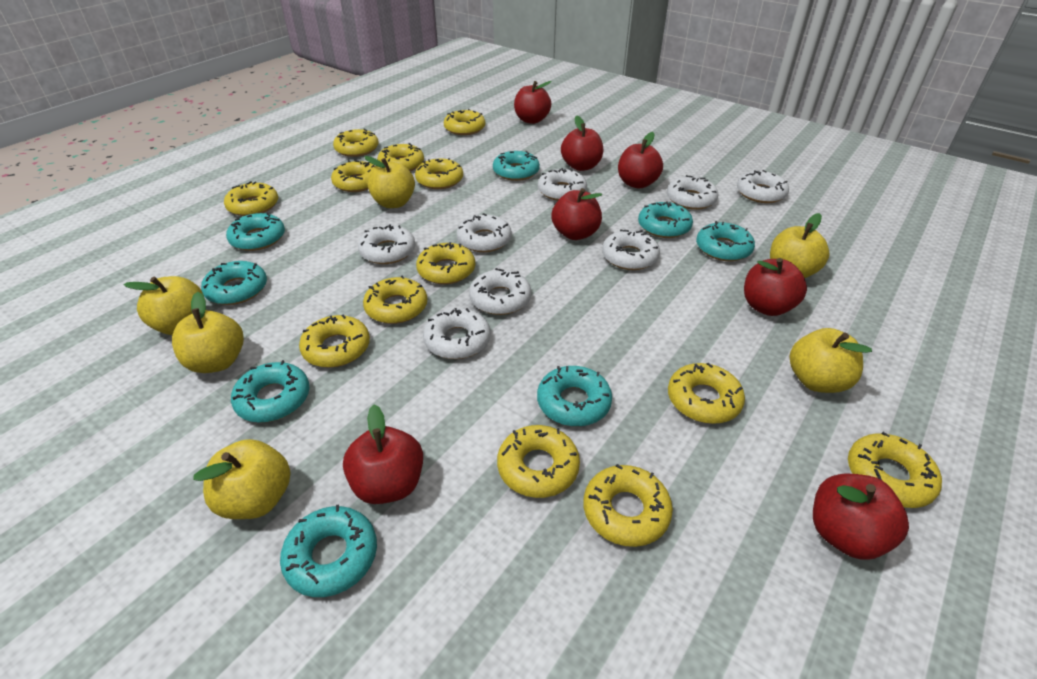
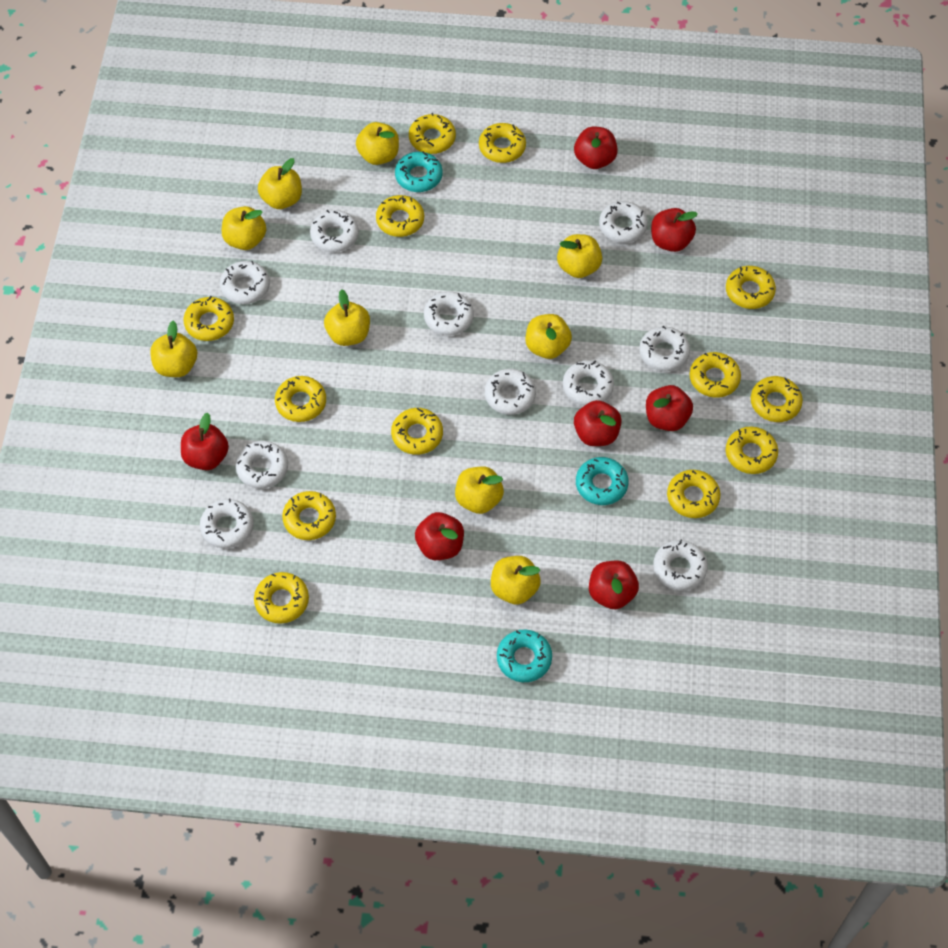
turquoise donut: [201,261,267,305] [226,212,285,251] [231,360,310,423] [280,504,377,597] [493,151,540,181] [537,366,612,426] [638,201,693,238] [696,221,755,261] = 8 -> [395,151,443,192] [497,630,552,682] [576,457,629,505] = 3
white donut: [358,224,415,264] [423,308,491,359] [456,213,512,252] [469,268,531,315] [538,168,587,201] [602,229,660,270] [667,175,719,210] [737,170,789,203] = 8 -> [200,499,254,548] [220,261,270,304] [236,441,288,489] [310,210,359,252] [424,291,474,335] [485,369,536,415] [563,360,614,406] [599,201,648,243] [639,326,690,371] [653,540,708,591] = 10
yellow apple: [124,276,204,335] [172,292,244,373] [193,439,290,519] [364,156,415,208] [770,213,830,278] [789,328,872,393] = 6 -> [151,321,197,377] [222,206,266,250] [258,158,302,209] [324,289,370,346] [356,122,399,165] [455,467,504,514] [491,556,541,605] [526,314,572,359] [557,234,602,278] = 9

